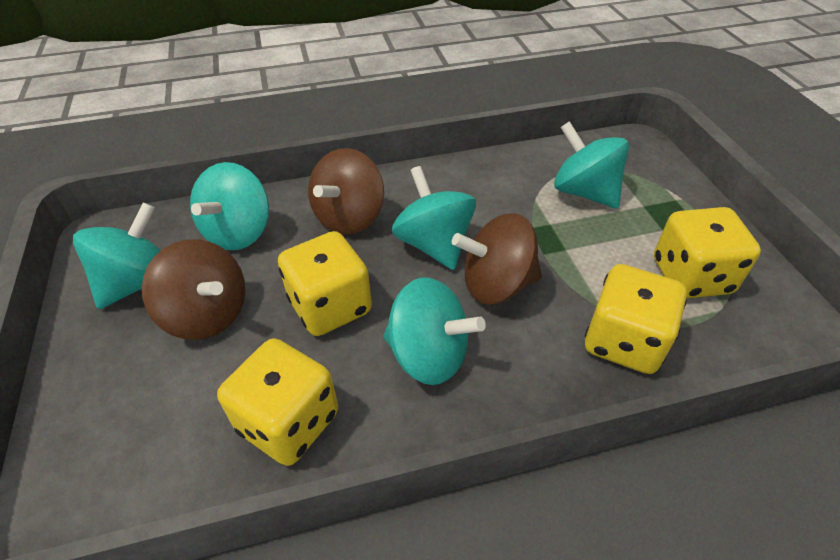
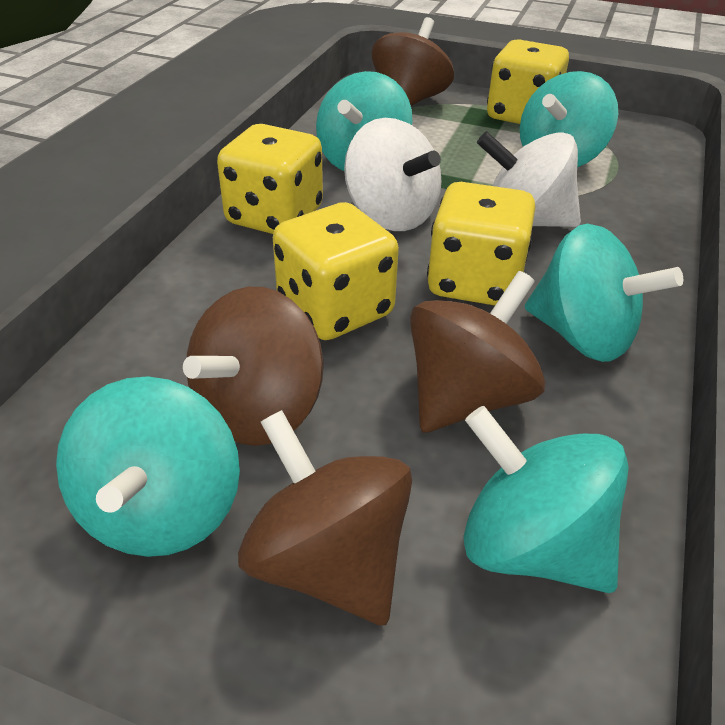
brown spinning top: [142,239,245,340] [308,148,384,234] [452,214,542,305] = 3 -> [183,287,324,446] [238,410,412,625] [372,17,454,106] [410,271,545,432] = 4
white spinning top: none = 0 -> [344,118,442,231] [477,131,581,227] = 2

